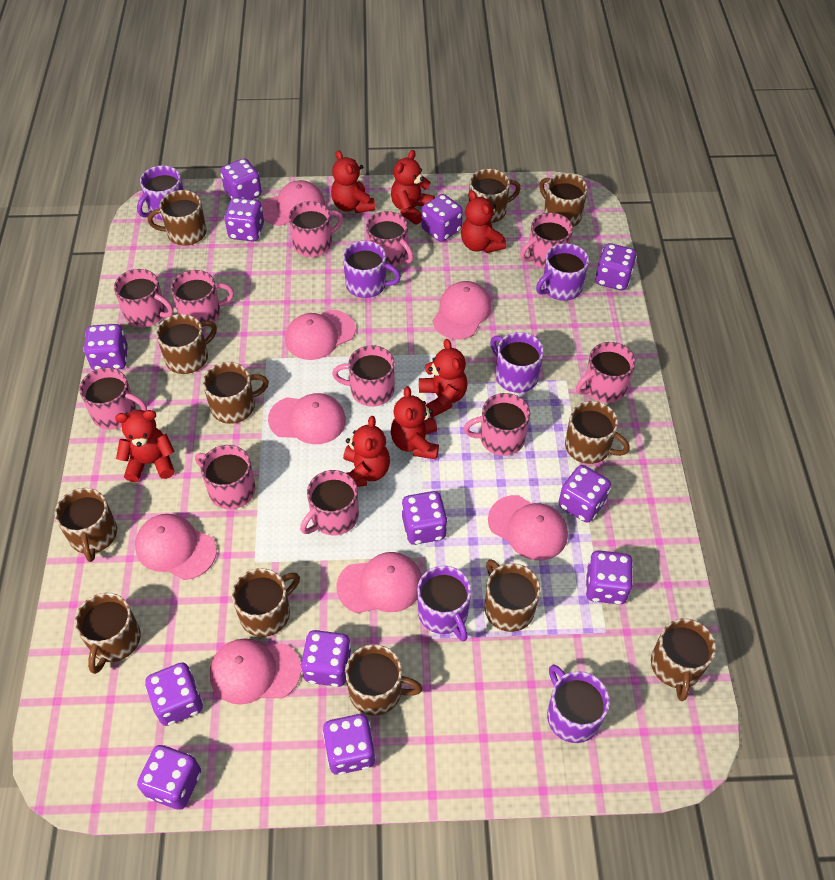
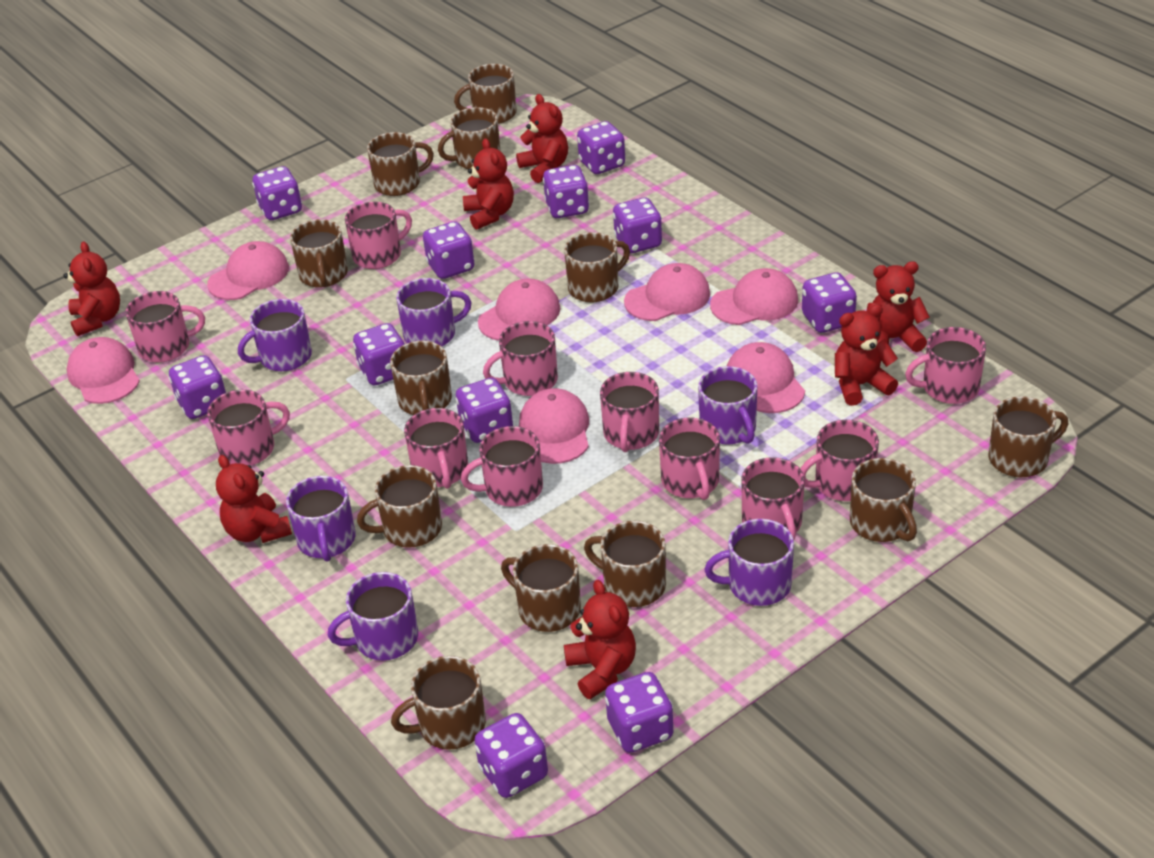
pink cap: [135,514,217,580] [210,639,301,705] [262,180,325,226] [268,393,346,444] [285,310,356,360] [337,552,422,613] [433,281,492,339] [488,495,568,561] = 8 -> [67,337,140,404] [207,241,289,300] [478,279,561,341] [519,388,589,464] [624,263,710,321] [710,268,798,325] [727,342,805,413] = 7
purple dice: [83,324,128,370] [137,745,201,810] [145,662,203,726] [220,158,262,199] [224,197,264,241] [301,630,352,687] [322,714,376,775] [401,491,448,545] [421,194,463,242] [558,465,611,523] [585,550,633,605] [595,243,637,290] = 12 -> [169,355,226,419] [252,166,302,220] [353,323,405,385] [423,221,474,279] [455,378,513,443] [474,713,548,798] [543,165,589,218] [577,121,625,174] [605,672,674,753] [613,197,662,254] [802,272,857,333] = 11

